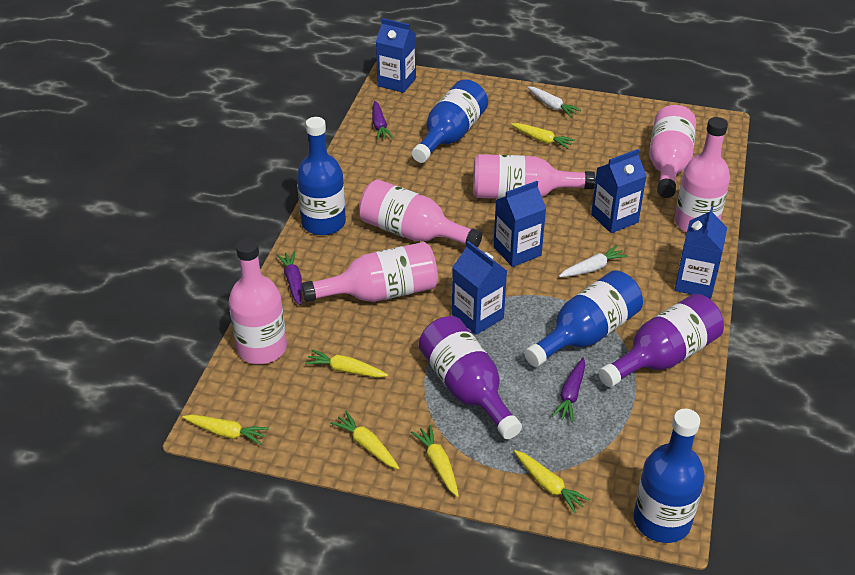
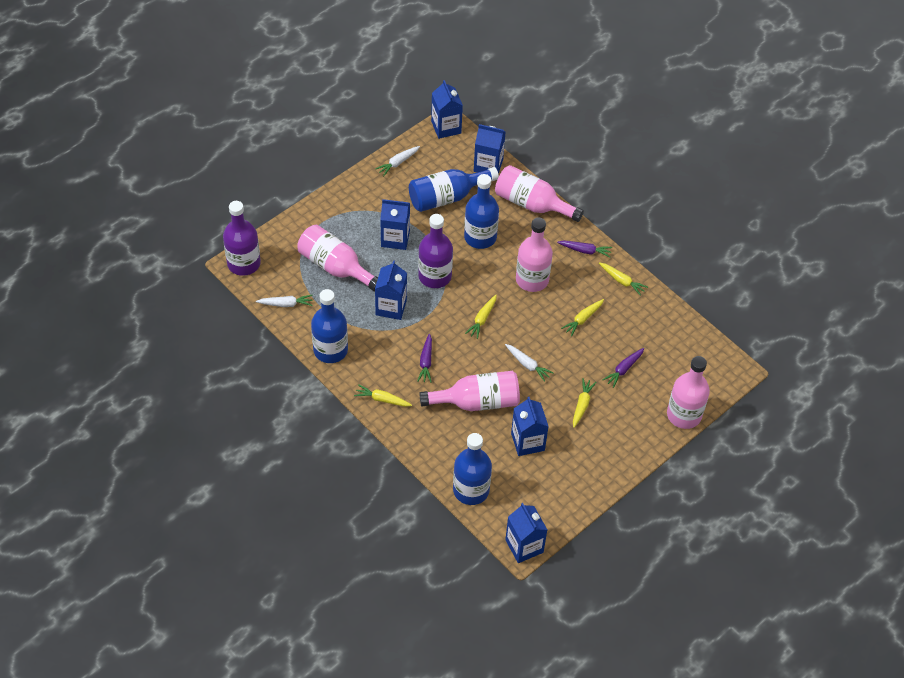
blue carton: [376,18,416,93] [452,241,507,335] [493,181,546,267] [591,149,647,233] [675,206,727,298] = 5 -> [375,261,407,320] [380,199,410,250] [431,80,463,139] [474,124,506,174] [505,503,547,563] [511,397,549,456] = 6
pink bottle: [229,238,287,364] [301,242,438,302] [359,179,482,248] [473,154,595,199] [649,105,696,198] [675,117,730,233] = 6 -> [297,225,378,292] [419,371,520,411] [495,165,584,222] [516,217,553,292] [667,356,710,429] = 5
white carrot: [527,86,581,117] [559,245,628,277] = 2 -> [256,295,313,307] [375,146,420,176] [505,344,553,382] = 3
yellow carrot: [182,414,269,445] [305,349,388,378] [330,411,399,469] [411,425,459,497] [511,123,575,149] [514,450,590,513] = 6 -> [354,384,412,407] [465,295,497,339] [561,299,604,336] [573,378,596,428] [599,262,648,296] = 5

